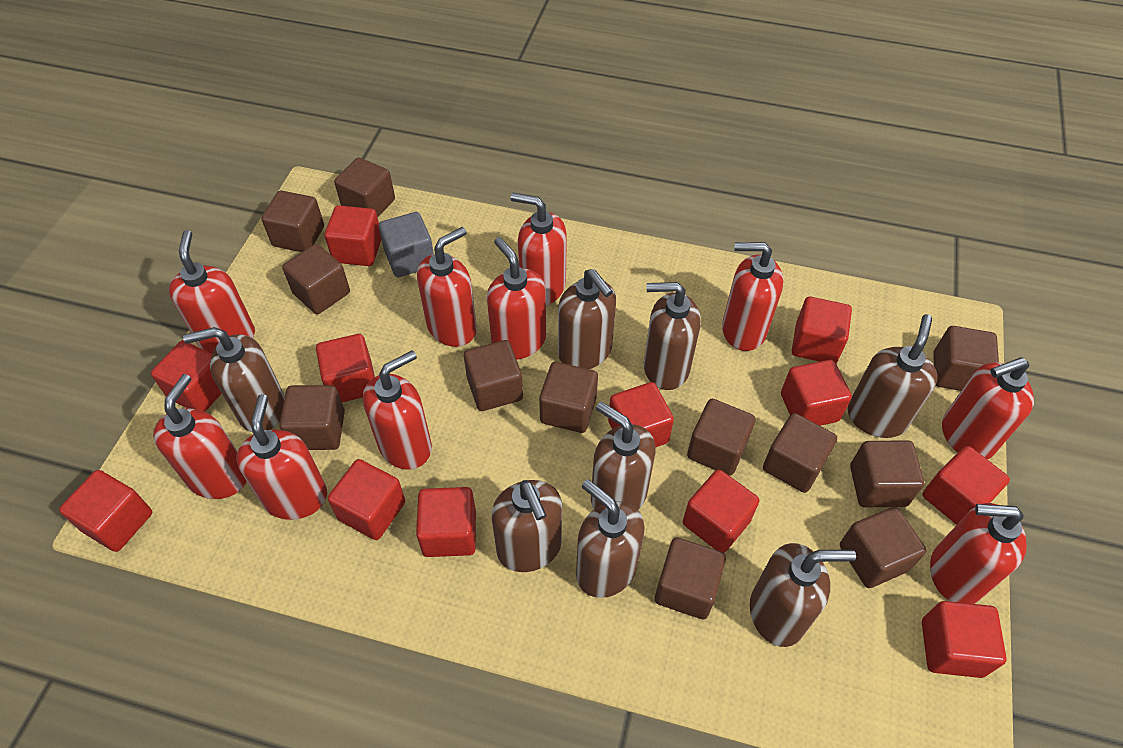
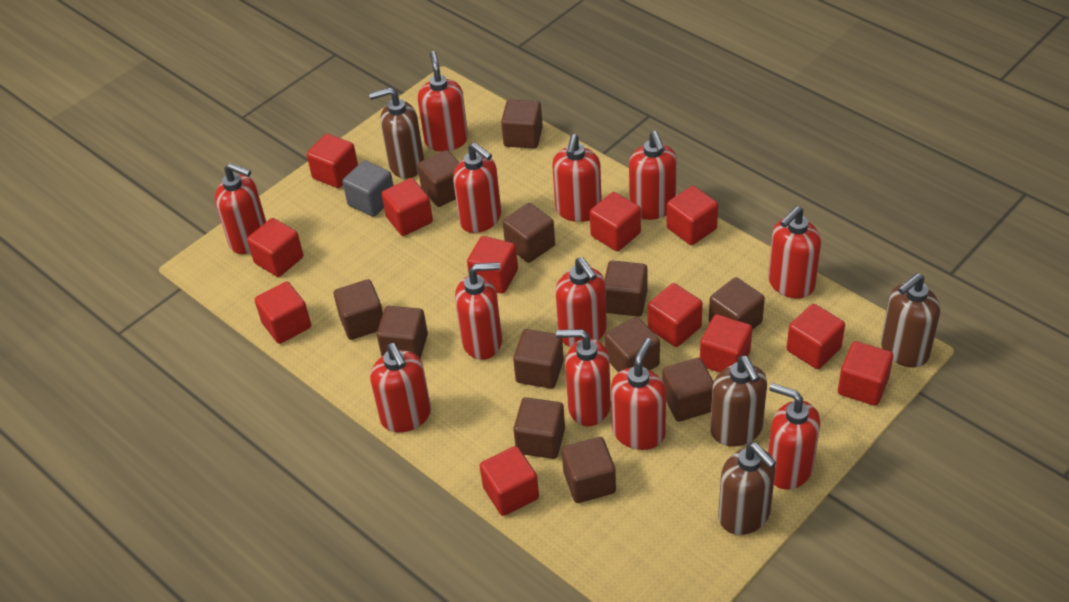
brown soap dispenser: [183,327,285,432] [491,480,562,572] [558,269,616,369] [576,479,645,598] [591,402,655,510] [644,282,701,390] [750,543,856,647] [847,314,938,438] = 8 -> [369,87,424,179] [710,356,767,447] [718,443,776,535] [881,273,940,368] = 4
red soap dispenser: [153,374,247,499] [169,230,255,354] [236,394,327,520] [363,350,432,470] [417,227,477,347] [487,237,546,359] [511,193,567,305] [722,242,783,351] [930,503,1027,604] [942,357,1034,460] = 10 -> [215,163,266,254] [370,343,431,433] [418,51,468,152] [453,142,501,233] [455,262,502,360] [552,134,602,222] [555,257,607,347] [556,329,611,426] [611,338,666,450] [629,131,677,220] [768,206,821,299] [768,383,820,490] = 12

